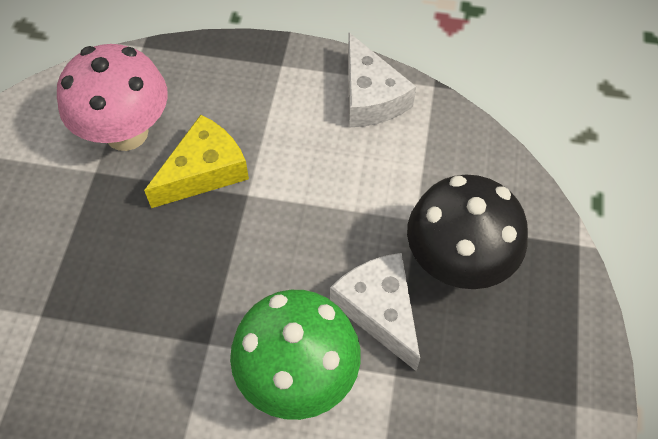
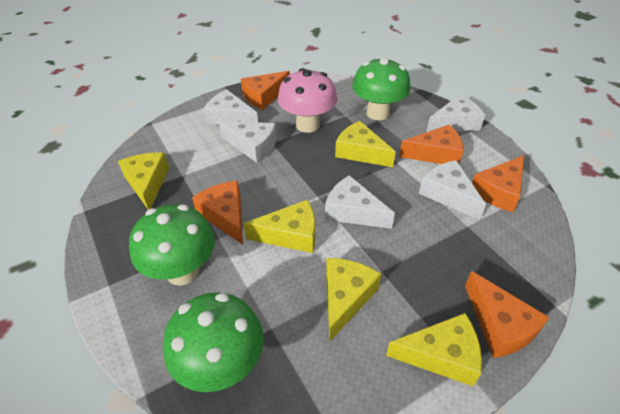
black mushroom: [407,174,528,289] = 1 -> none = 0
green mushroom: [230,290,361,420] = 1 -> [129,204,215,286] [163,292,264,392] [352,57,411,120] = 3
orange cheese: none = 0 -> [192,180,243,245] [241,71,290,110] [399,124,463,164] [465,271,550,358] [472,155,524,212] = 5
white cheese: [330,253,420,371] [348,33,416,127] = 2 -> [203,89,258,125] [219,121,277,163] [325,175,395,229] [419,160,486,220] [427,94,485,132] = 5
yellow cheese: [144,115,249,208] = 1 -> [118,153,169,209] [244,200,315,253] [326,258,381,341] [335,121,396,167] [386,313,482,386] = 5

